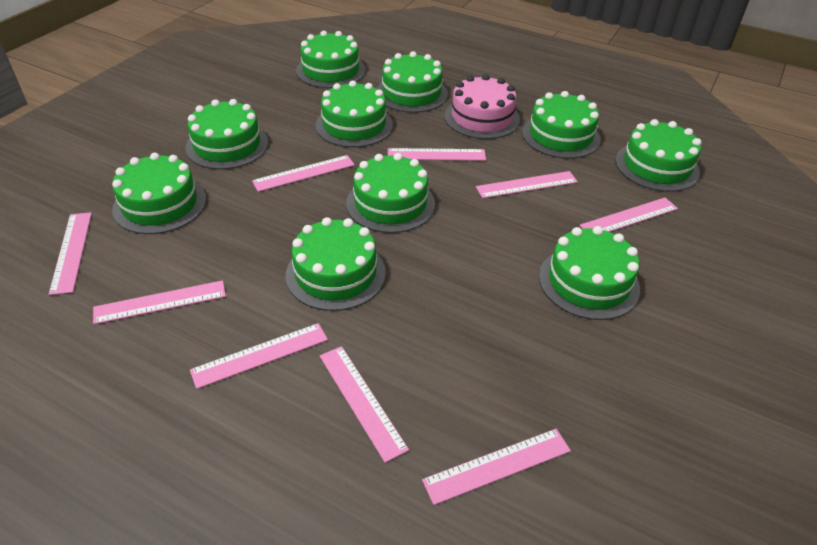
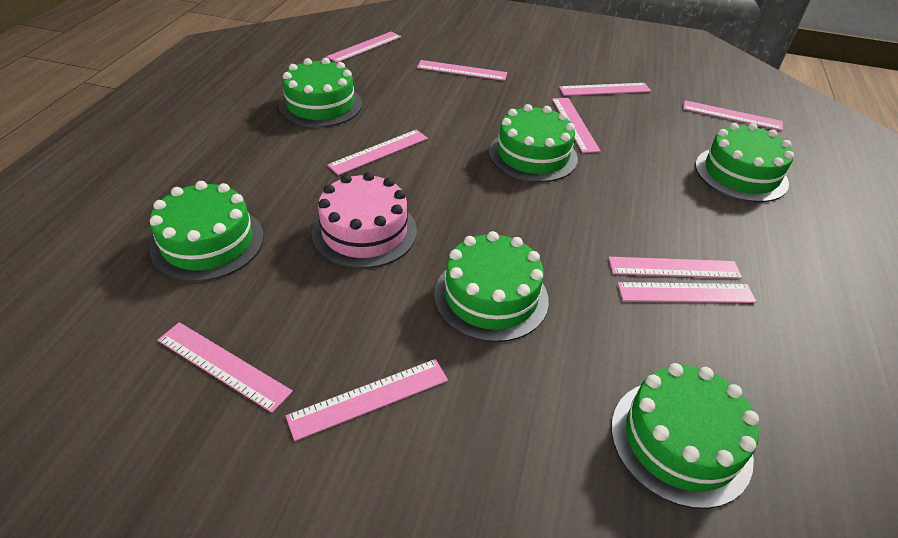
green cake: [112,153,206,234] [185,99,268,170] [286,217,386,311] [296,31,365,88] [316,80,393,147] [346,153,435,233] [377,51,448,113] [522,91,601,159] [539,226,640,320] [616,119,701,192] = 10 -> [150,181,264,282] [279,58,362,127] [434,231,549,342] [489,104,578,182] [611,363,759,509] [695,123,794,202] = 6
pink ruler: [49,212,92,295] [93,280,226,324] [190,323,328,389] [252,155,355,192] [320,346,409,463] [388,148,486,161] [422,429,571,505] [476,171,578,198] [580,198,678,232] = 9 -> [158,322,293,413] [286,359,448,441] [326,31,402,63] [327,130,428,175] [417,60,507,81] [552,98,601,153] [559,83,651,96] [609,257,742,279] [617,282,756,303] [683,100,783,131] = 10

